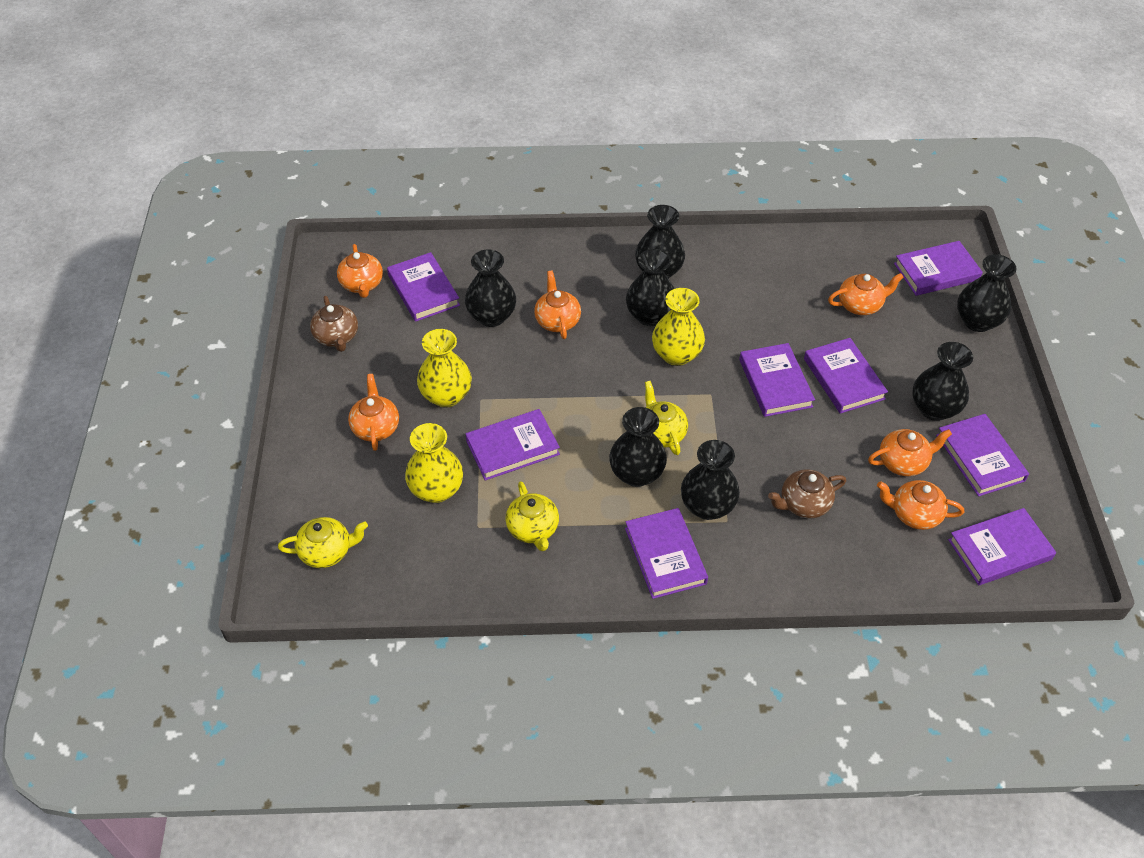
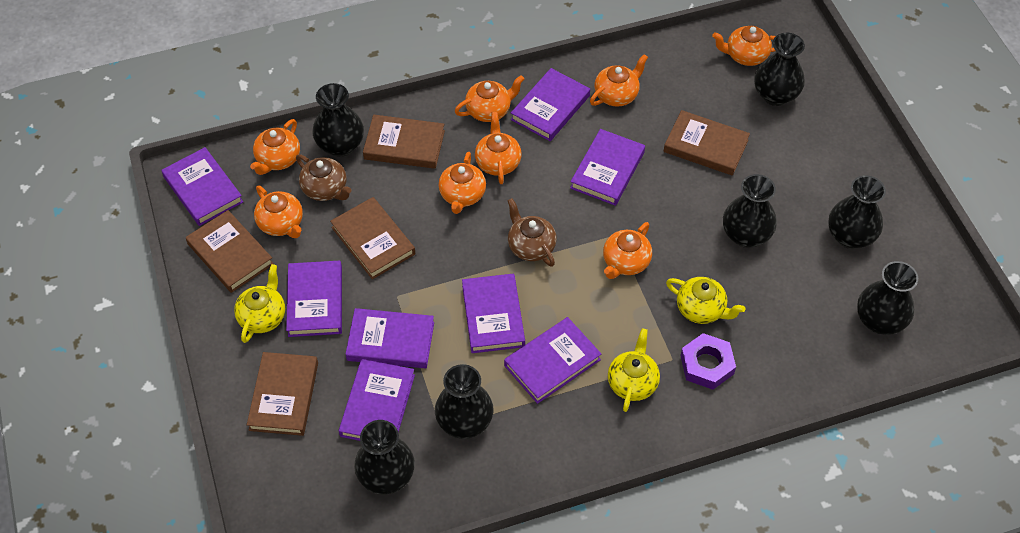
brown book: none = 0 -> [186,210,274,293] [247,352,318,436] [330,197,415,279] [363,115,445,169] [663,110,750,176] = 5
orange teapot: [337,244,383,298] [348,374,399,451] [534,271,581,339] [828,273,904,315] [868,429,952,476] [877,480,964,530] = 6 -> [250,119,300,175] [254,185,303,238] [439,152,486,214] [454,75,524,122] [475,112,522,184] [590,54,648,107] [603,222,652,279] [712,26,776,66] = 8
purple nut: none = 0 -> [680,333,736,390] = 1
yellow vase: [405,423,463,503] [417,329,472,408] [652,288,705,366] = 3 -> none = 0

